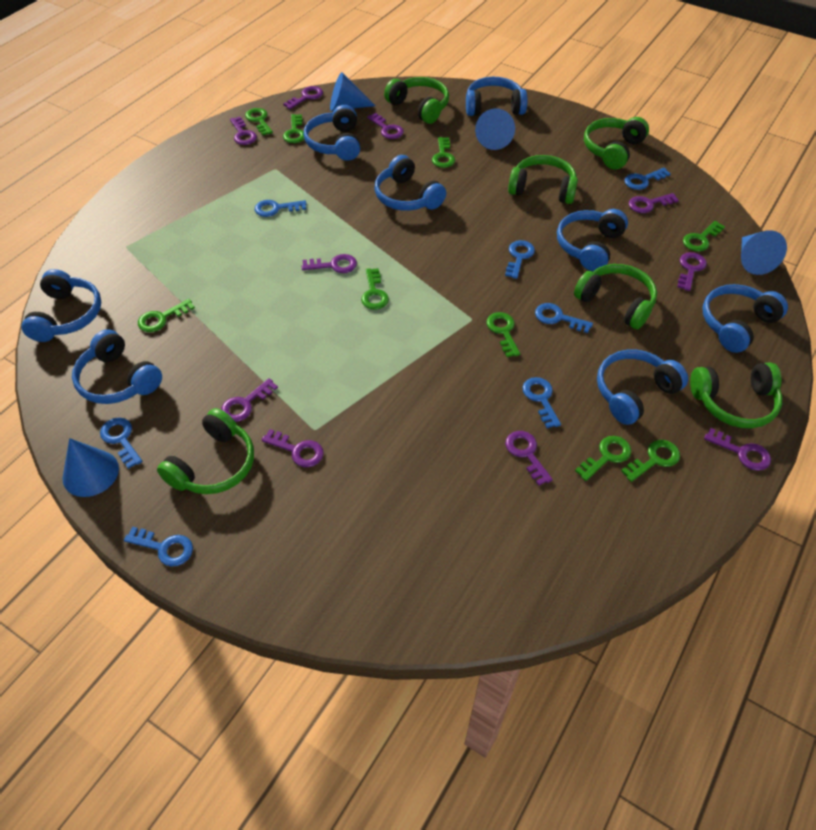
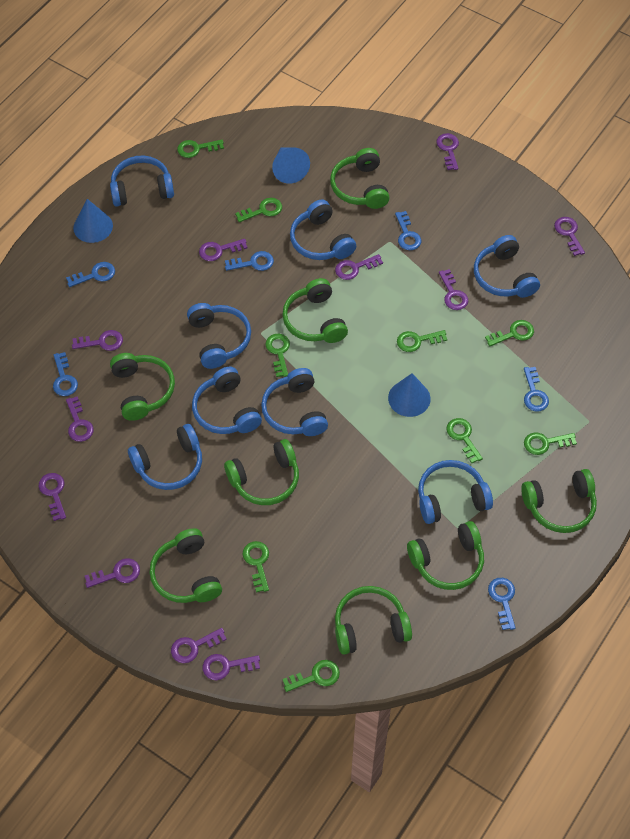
blue cone: [63,438,119,497] [330,72,375,111] [475,108,515,150] [741,230,787,275] = 4 -> [73,199,113,243] [272,147,310,184] [388,373,431,417] = 3
blue key: [100,418,142,469] [124,527,193,566] [255,200,307,217] [505,240,535,279] [522,377,561,428] [535,303,593,333] [624,168,671,190] = 7 -> [53,352,78,396] [66,262,115,287] [225,251,274,271] [395,211,421,250] [488,578,516,630] [524,367,549,411] = 6
green headphones: [157,408,254,494] [384,77,449,124] [508,155,578,204] [574,264,657,329] [584,117,649,169] [690,362,782,428] = 6 -> [110,353,175,421] [149,528,222,603] [224,439,299,505] [282,278,348,343] [330,148,389,209] [335,586,412,655] [407,521,484,590] [521,469,597,533] = 8
purple key: [221,378,278,422] [230,117,257,145] [262,429,324,467] [283,86,323,109] [302,254,357,273] [367,113,404,139] [505,431,553,486] [629,193,679,213] [677,252,707,291] [704,428,771,471] = 10 -> [39,473,66,521] [66,396,94,442] [72,330,123,351] [85,558,140,588] [171,628,227,663] [199,239,248,261] [203,654,260,680] [335,254,383,280] [436,133,459,170] [439,269,469,310] [554,217,585,256] = 11

